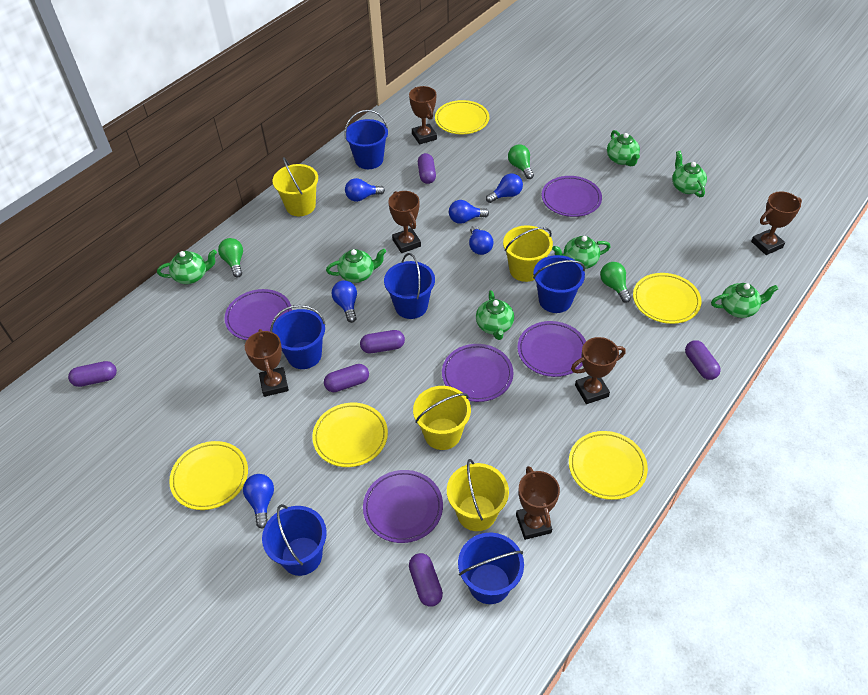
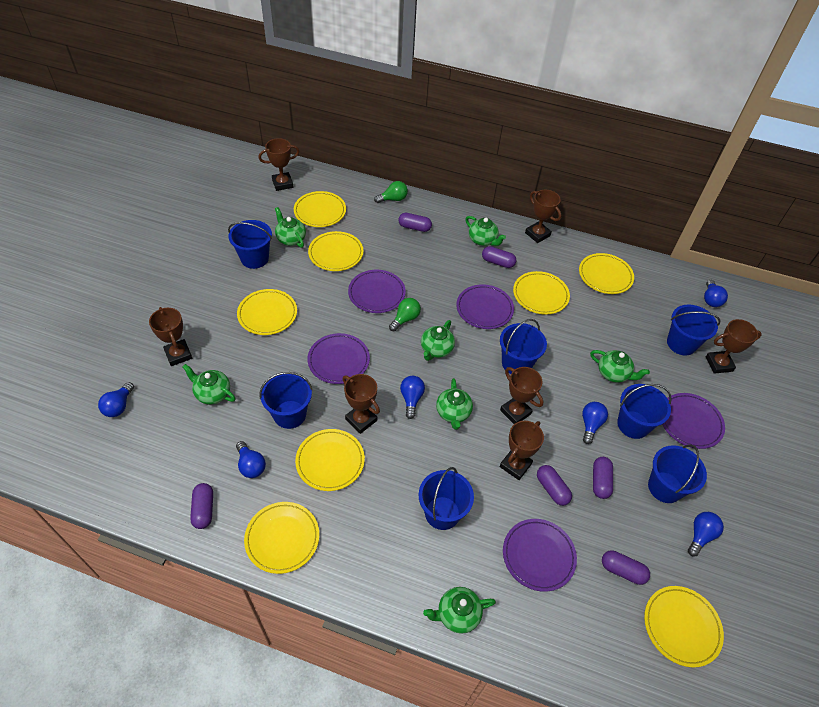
blue bucket: [262,504,327,576] [270,305,326,369] [344,110,388,169] [384,253,435,319] [458,533,524,604] [533,255,585,313] = 6 -> [228,220,272,269] [259,372,312,429] [419,467,474,530] [500,319,547,374] [617,384,672,439] [648,444,707,503] [667,304,720,356] = 7
brown trophy: [245,329,289,397] [388,191,421,253] [409,86,437,145] [516,466,560,540] [571,337,626,404] [751,191,802,255] = 6 -> [149,307,192,366] [258,138,300,191] [342,374,380,434] [500,367,544,424] [500,421,544,480] [525,190,561,243] [706,319,762,374] = 7
green light bulb: [218,238,243,278] [508,145,534,179] [600,262,631,303] = 3 -> [374,181,408,203] [389,298,421,331] = 2
yellow bucket: [273,157,318,216] [413,386,471,450] [447,459,509,531] [503,225,553,282] = 4 -> none = 0
yellow plate: [169,441,248,510] [312,403,388,467] [435,100,489,134] [569,431,648,500] [633,273,702,324] = 5 -> [237,289,297,335] [244,502,319,574] [294,191,346,227] [295,429,365,491] [308,231,364,271] [513,271,570,315] [579,253,634,294] [644,586,724,668] = 8

